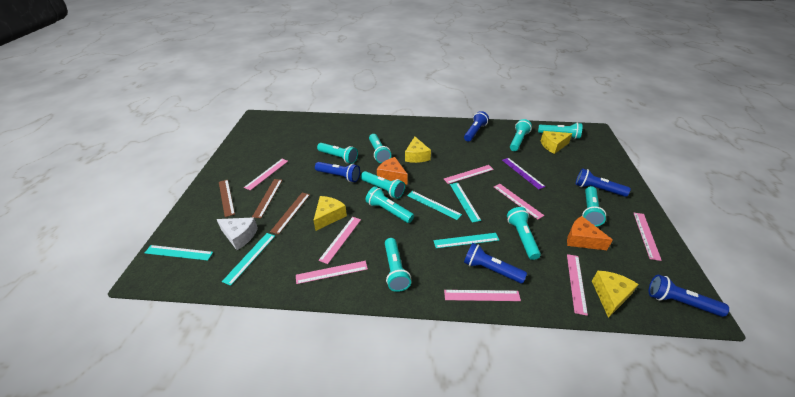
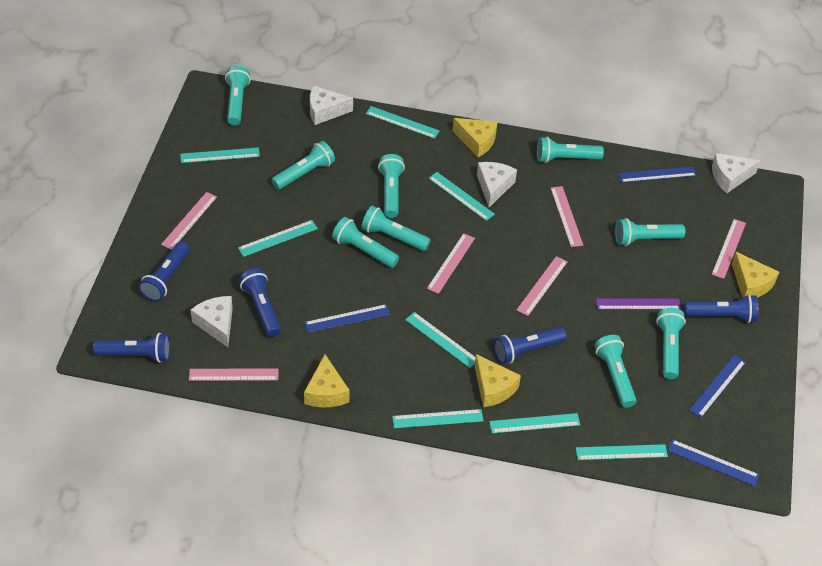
blue ruler: none = 0 -> [304,304,391,333] [618,167,697,183] [668,439,759,486] [689,355,746,418] = 4
brown ruler: [219,180,235,217] [252,179,282,218] [270,193,310,235] = 3 -> none = 0
orange cheese: [377,157,408,184] [567,216,613,250] = 2 -> none = 0
pink ruler: [244,159,288,190] [296,261,368,284] [319,217,361,264] [444,165,494,184] [444,290,521,301] [494,184,544,220] [567,254,588,316] [634,213,662,261] = 8 -> [161,192,217,250] [189,368,279,381] [427,233,475,294] [517,256,567,316] [550,186,583,247] [712,219,746,279] = 6
turquoise ruler: [145,245,213,261] [222,233,275,286] [407,191,462,220] [433,233,499,248] [450,183,481,223] = 5 -> [180,147,260,163] [238,220,318,257] [366,106,439,139] [392,409,483,428] [405,312,476,368] [428,172,495,221] [489,413,580,433] [576,444,668,460] = 8
white cheese: [217,217,258,250] = 1 -> [191,296,233,347] [310,86,353,125] [477,162,517,207] [712,153,760,193] = 4

